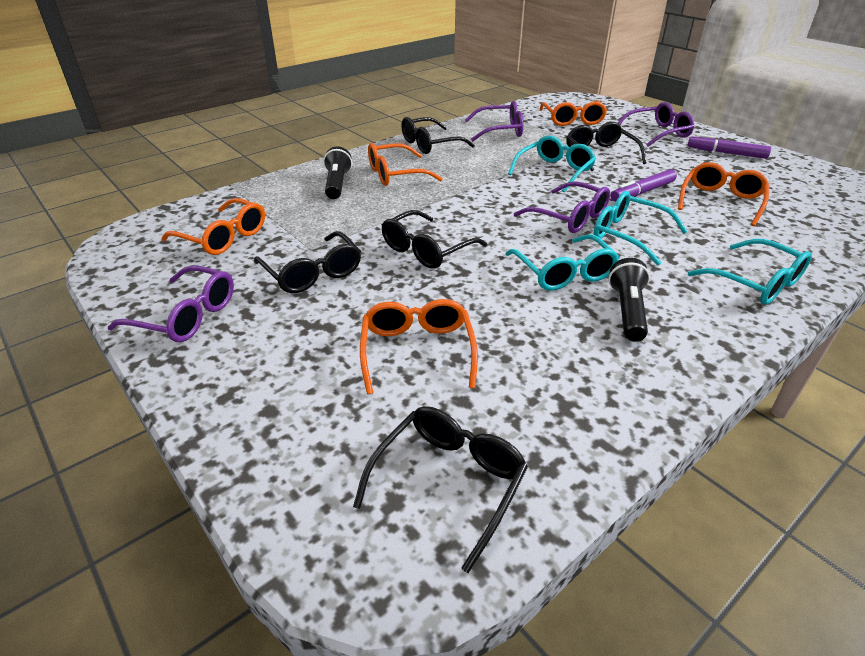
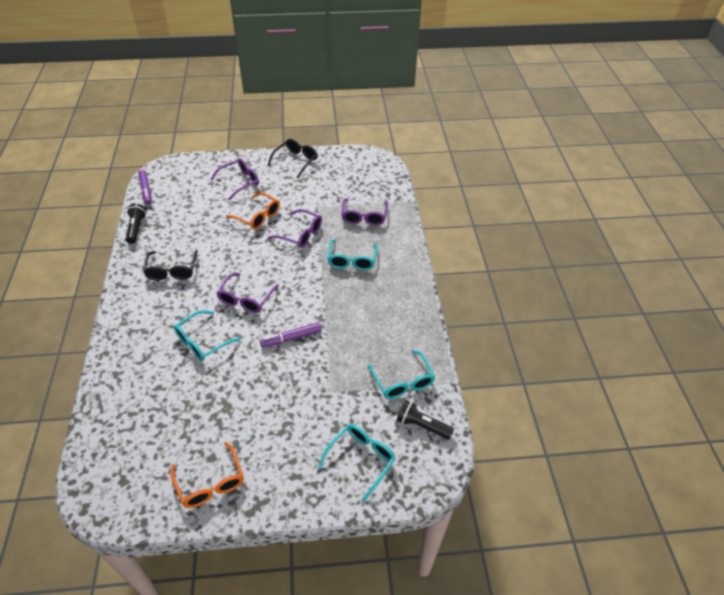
black glasses: [254,231,361,293] [353,406,528,573] [382,210,487,269] [401,117,475,154] [566,122,647,171] = 5 -> [143,250,198,281] [268,139,318,178] = 2
orange glasses: [161,198,265,255] [360,299,478,394] [368,143,443,186] [540,101,607,126] [678,162,769,226] = 5 -> [170,442,244,508] [226,193,280,230] = 2

